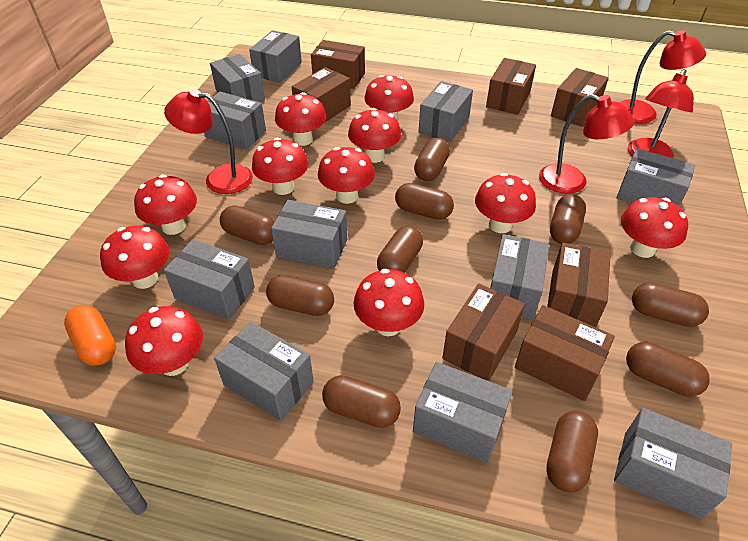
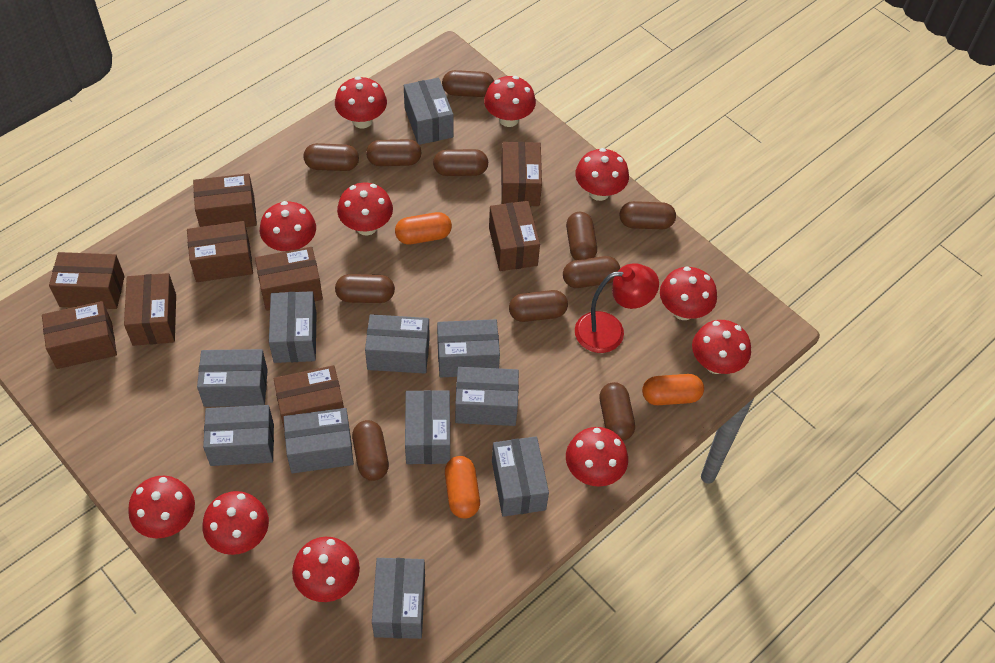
brown box: [292,67,351,123] [311,40,365,89] [442,283,525,381] [486,58,536,115] [515,305,615,401] [547,243,611,327] [551,68,608,127] = 7 -> [42,301,117,369] [49,252,125,309] [124,273,176,346] [187,221,253,282] [193,173,257,227] [255,247,323,311] [274,365,344,431] [489,201,540,271] [501,142,542,206] = 9
brown capsule: [220,205,275,245] [266,275,334,316] [322,375,401,428] [377,226,423,273] [395,183,454,220] [414,138,450,181] [546,410,598,493] [550,194,586,244] [626,342,710,397] [632,283,709,327] = 10 -> [303,143,359,171] [335,274,395,303] [352,420,389,481] [366,139,421,166] [433,149,488,176] [442,70,494,97] [509,290,568,322] [563,256,620,288] [566,212,597,260] [600,382,635,441] [620,201,676,229] = 11
orange capsule: [64,305,116,366] = 1 -> [395,212,452,245] [445,456,480,519] [642,374,704,405] = 3
red lamp: [164,89,253,194] [539,94,635,194] [619,30,706,123] [628,69,694,158] = 4 -> [575,263,659,353] = 1

